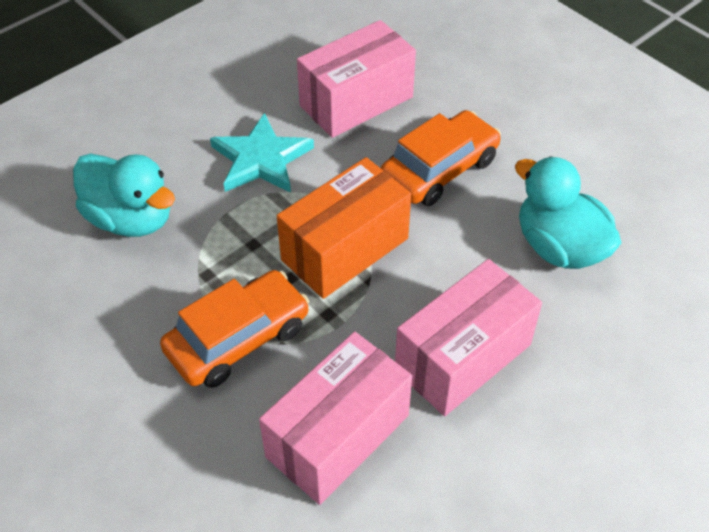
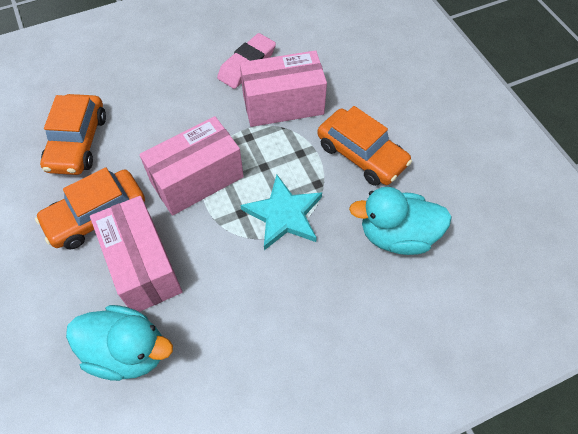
orange box: [277,157,411,299] = 1 -> none = 0
orange car: [160,270,309,388] [381,110,501,206] = 2 -> [35,167,145,249] [40,94,106,175] [317,106,412,186] = 3
pink eraser: none = 0 -> [217,33,276,89] = 1

